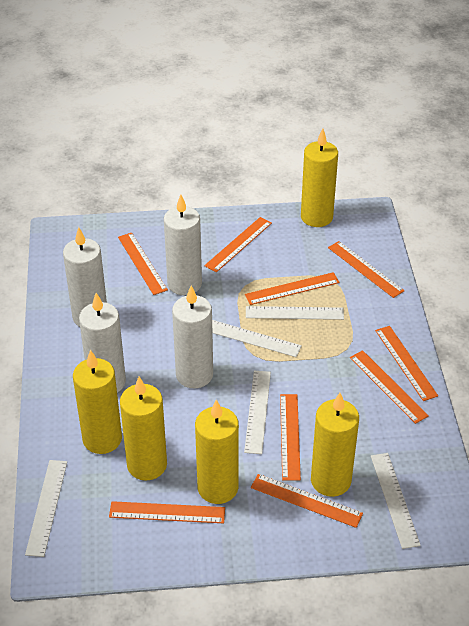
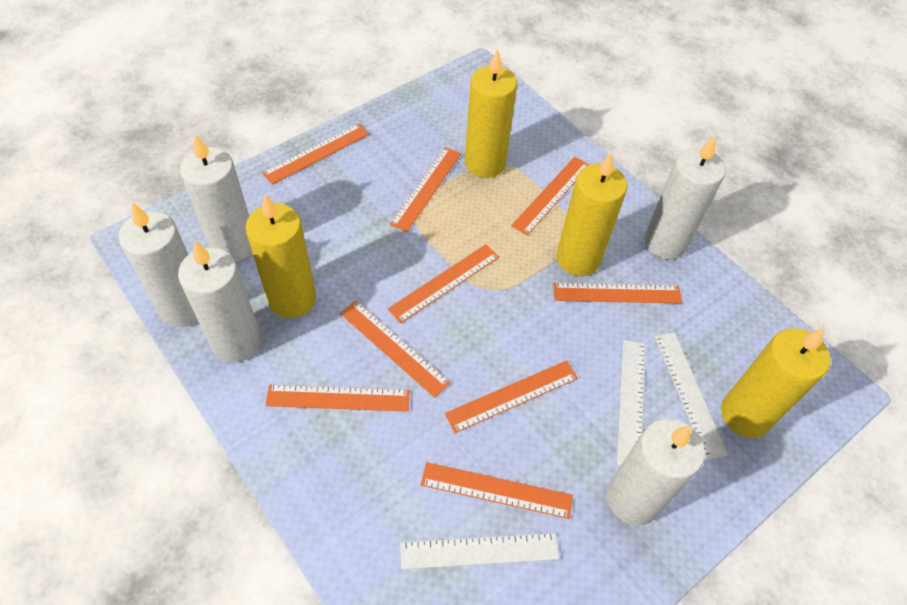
white candle: [63,227,107,327] [79,293,126,393] [164,195,202,295] [172,285,213,388] = 4 -> [119,202,198,327] [178,241,261,362] [180,134,252,262] [607,418,705,525] [644,136,726,260] = 5
white ruler: [25,460,67,557] [212,320,302,357] [244,371,271,454] [246,306,344,320] [371,453,421,549] = 5 -> [400,533,559,569] [617,340,645,466] [654,332,728,460] = 3
yellow candle: [73,350,122,454] [120,377,167,481] [195,399,239,504] [301,129,338,227] [311,393,359,497] = 5 -> [245,194,316,318] [465,49,517,178] [556,152,627,276] [721,328,831,438] = 4

